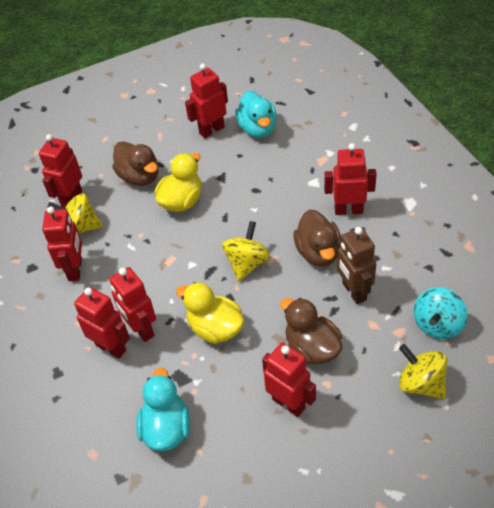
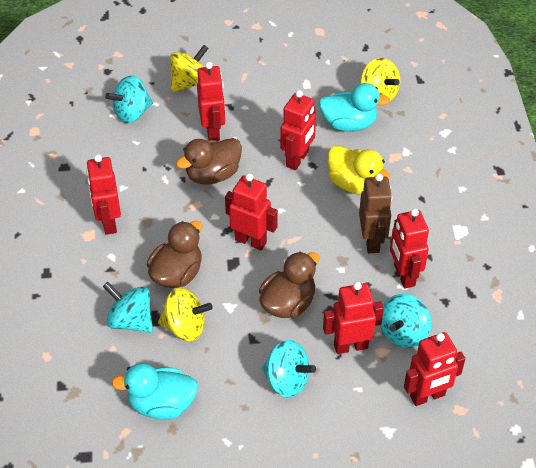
turquoise spinning top: [414,287,468,339] = 1 -> [103,282,153,333] [105,76,153,123] [262,340,316,398] [380,294,431,348] = 4
yellow duck: [154,153,202,212] [176,282,244,344] = 2 -> [328,145,390,195] = 1

